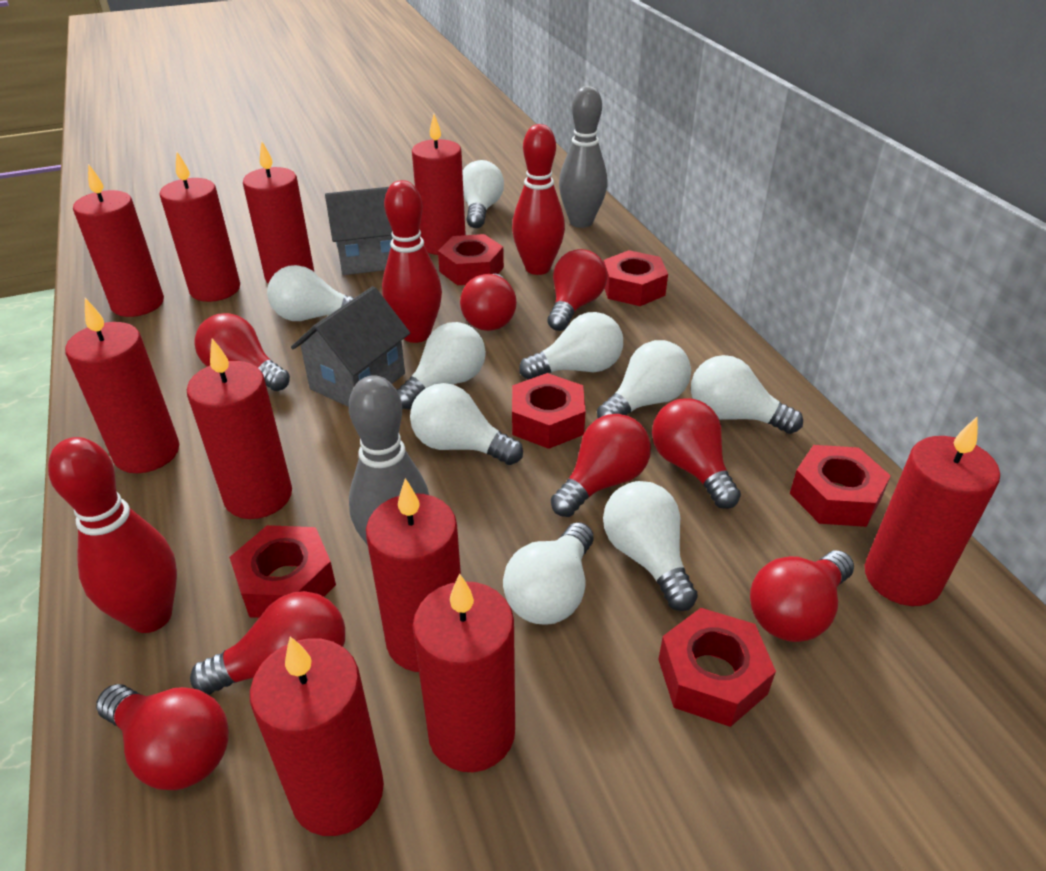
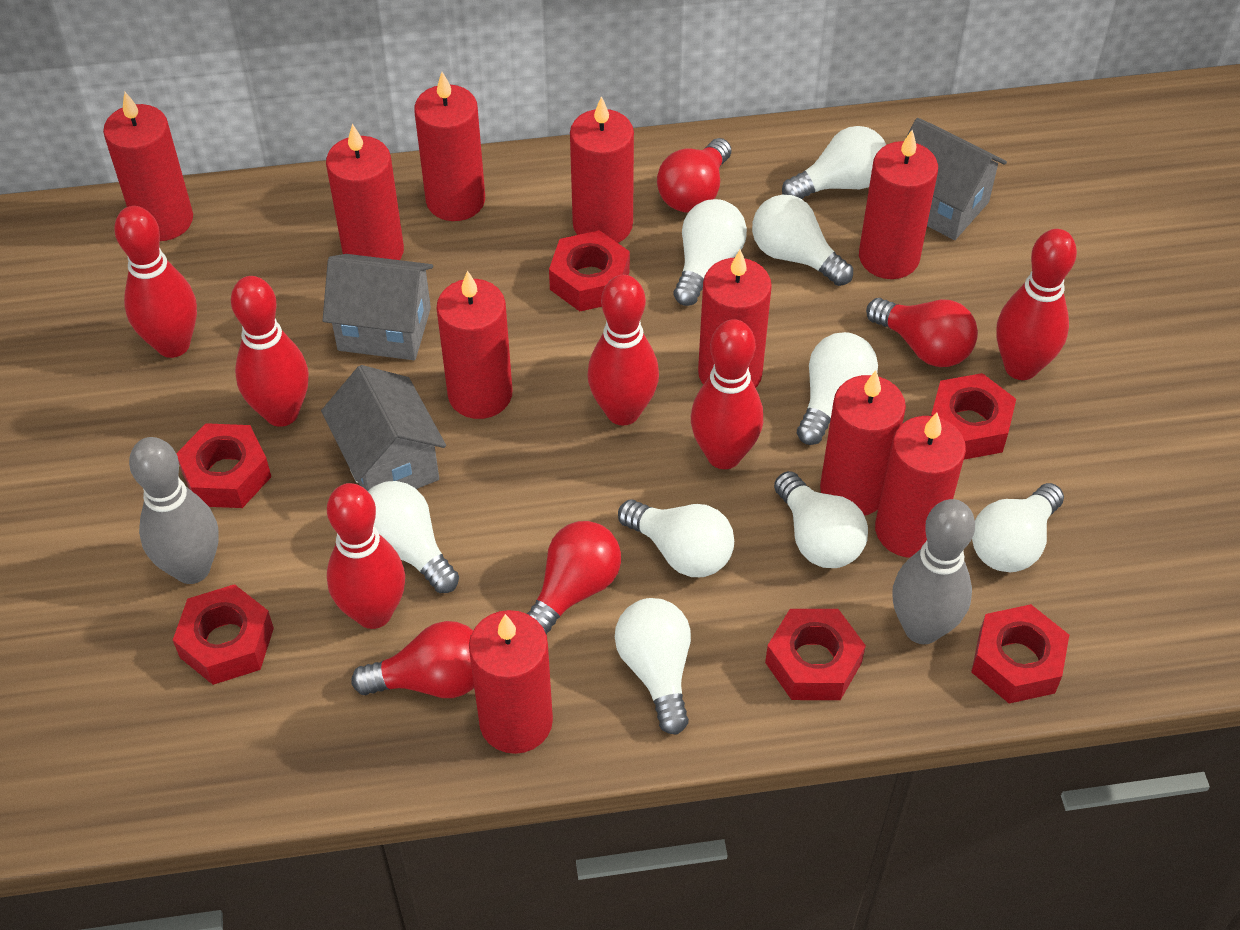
grey house: [291,286,410,407] [325,187,393,275] = 2 -> [321,365,446,491] [323,254,433,360] [905,118,1007,240] = 3
red bowling pin: [48,437,177,633] [382,180,442,343] [512,124,565,275] = 3 -> [114,206,197,358] [231,276,309,427] [327,483,405,629] [587,275,659,426] [691,319,763,469] [996,229,1077,380] = 6
red light bulb: [96,684,229,790] [190,591,345,695] [194,313,290,391] [460,274,517,331] [547,249,607,331] [551,414,651,517] [652,398,741,509] [750,550,854,642] = 8 -> [351,621,474,698] [527,521,621,635] [657,138,731,213] [866,298,978,367] = 4

